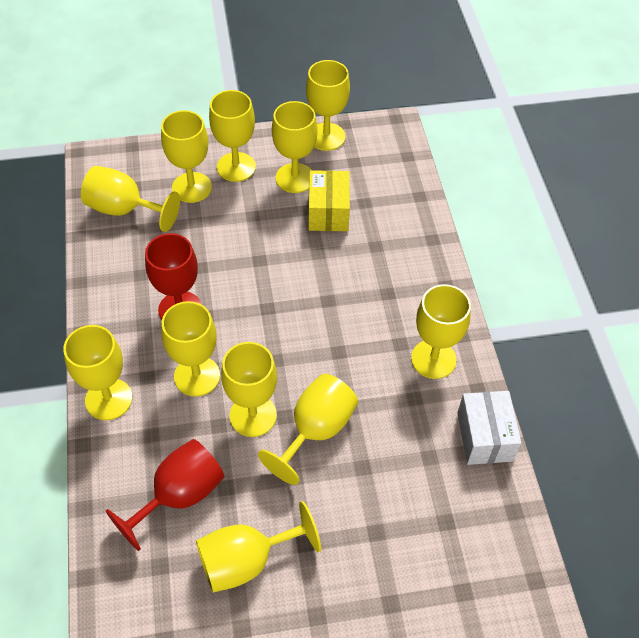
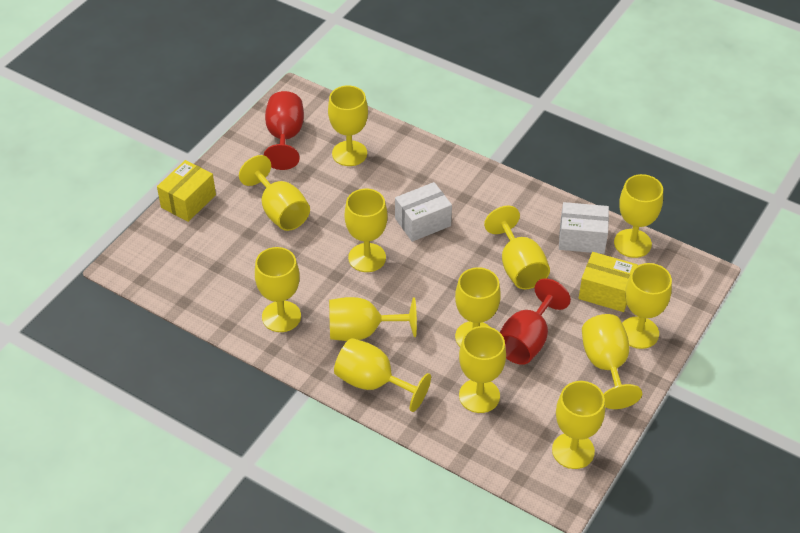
white box: [457,391,521,465] = 1 -> [395,182,452,242] [559,202,609,254] = 2
yellow box: [309,170,350,231] = 1 -> [157,160,216,222] [579,252,638,312] = 2
yellow goblet: [63,325,132,420] [81,166,180,232] [161,110,212,203] [161,301,220,397] [196,501,321,593] [209,90,256,182] [221,342,277,437] [258,374,358,485] [272,101,318,193] [306,60,350,151] [411,284,471,379] = 11 -> [239,155,310,231] [255,247,301,332] [328,85,368,166] [329,297,417,341] [334,338,431,412] [345,189,387,272] [455,267,501,347] [459,326,506,413] [484,206,550,289] [552,381,605,469] [582,314,642,409] [614,174,663,258] [622,263,672,349] = 13

